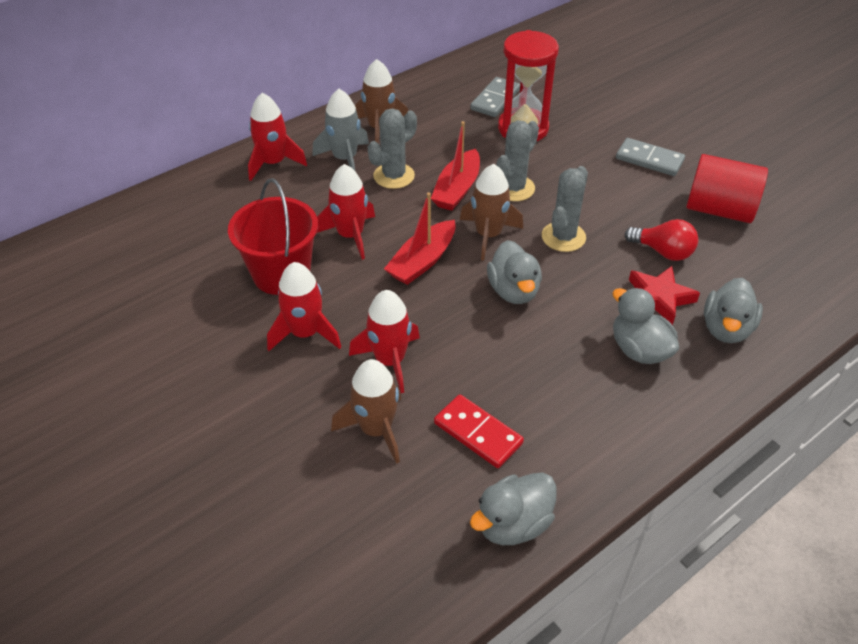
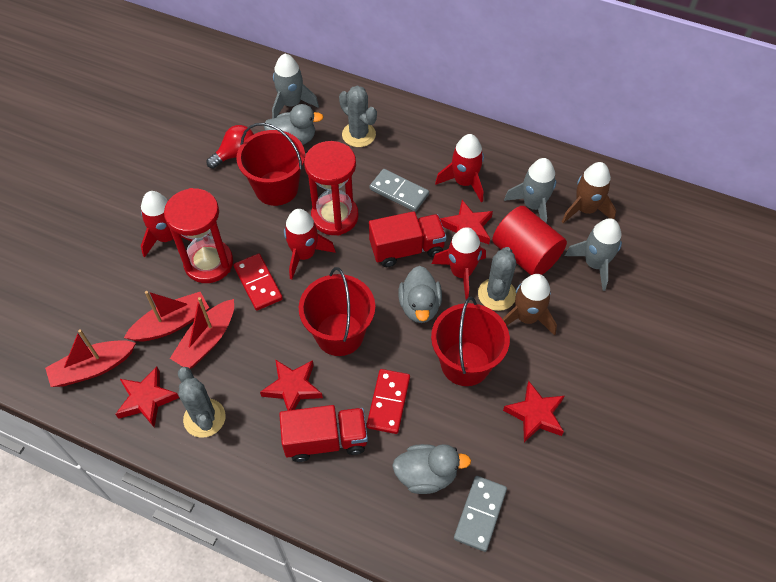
brown rocket: [331,359,401,464] [355,59,408,144] [460,164,523,261] = 3 -> [503,274,557,336] [562,162,616,223] = 2
grey duck: [470,472,557,545] [487,240,542,304] [612,288,679,364] [704,278,763,343] = 4 -> [264,104,324,145] [392,444,471,494] [398,266,442,323] = 3
grey rocket: [312,89,369,170] = 1 -> [272,54,319,119] [504,158,556,223] [564,218,622,291] = 3
red boat: [384,192,456,285] [431,121,480,211] = 2 -> [45,329,136,387] [124,291,209,341] [170,297,234,369] = 3
red bucket: [228,178,318,295] = 1 -> [236,123,305,206] [299,267,375,356] [431,297,510,386] = 3
red domino: [434,394,524,468] = 1 -> [234,254,283,310] [367,369,410,434] = 2
red hourglass: [498,30,559,141] = 1 -> [164,188,233,283] [304,141,359,235] = 2
red star: [629,266,700,325] = 1 -> [115,367,179,427] [260,360,323,411] [440,200,493,244] [503,381,564,442] = 4
red truck: none = 0 -> [279,405,368,462] [369,211,447,267] = 2

